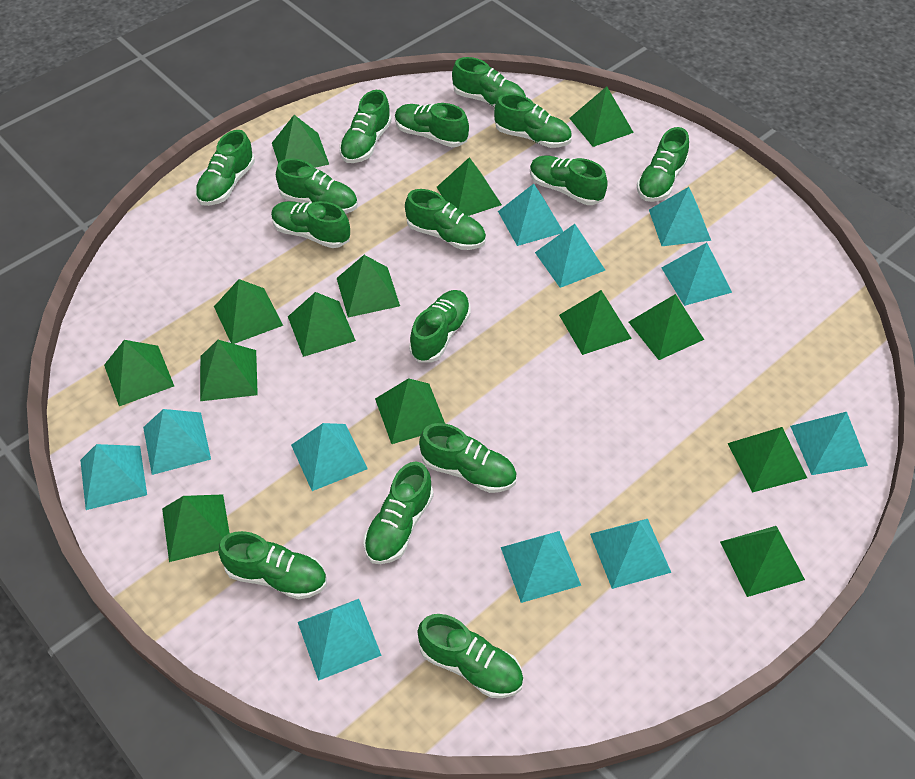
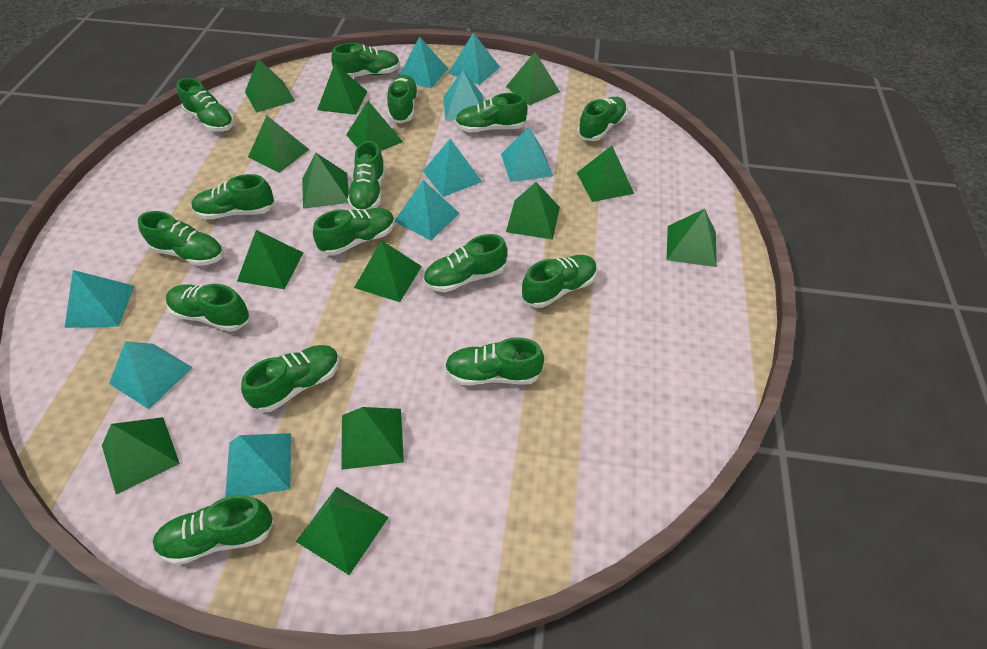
turquoise pyramid: [80,444,147,510] [143,409,211,475] [291,423,368,491] [298,599,382,681] [498,184,563,246] [501,531,581,603] [535,224,605,288] [590,519,672,589] [649,187,711,246] [662,243,732,306] [790,412,868,475] = 11 -> [65,270,134,328] [109,341,193,409] [225,433,291,497] [395,180,459,241] [399,36,448,89] [423,139,482,197] [443,70,483,121] [448,33,500,85] [501,127,553,182] = 9

